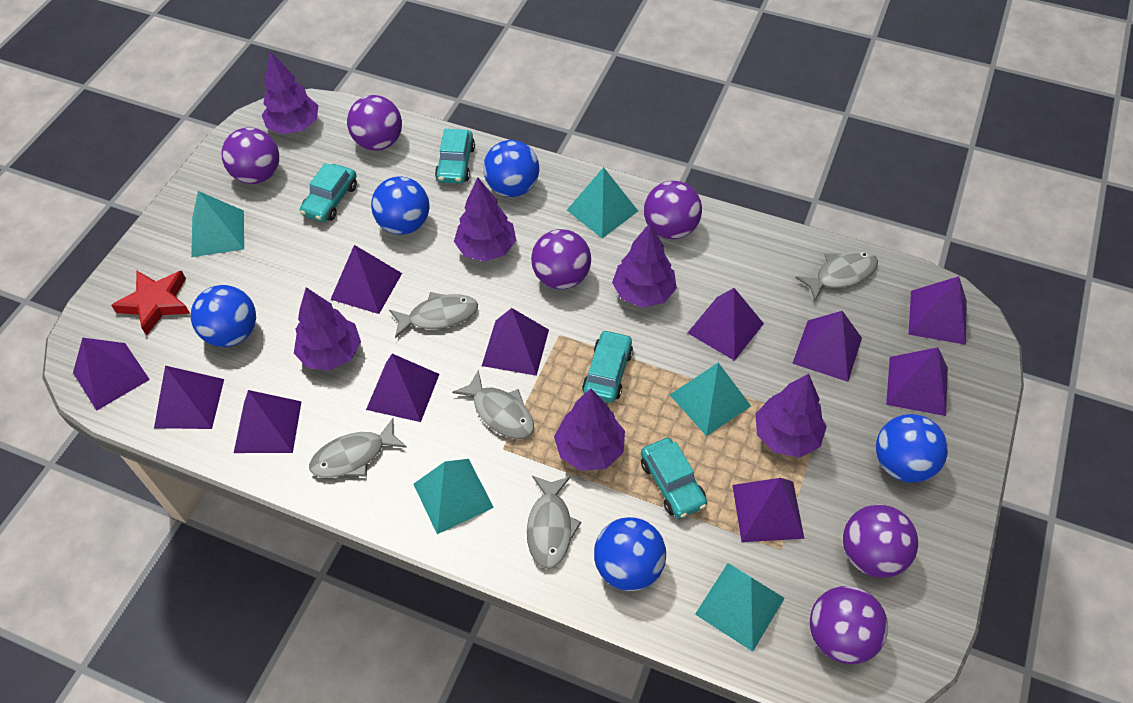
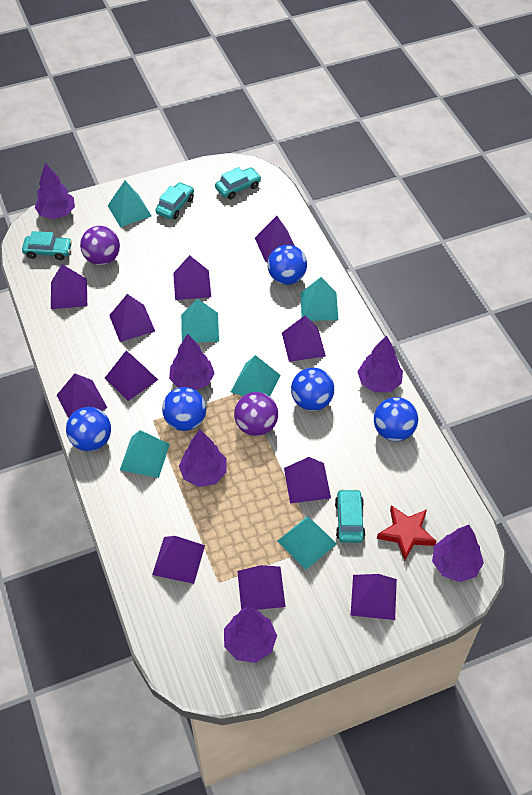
grey fish: [309,418,407,478] [389,292,478,338] [452,370,534,439] [527,476,582,569] [795,250,878,301] = 5 -> none = 0
purple ball: [222,127,279,184] [347,95,402,151] [531,229,591,289] [644,181,702,239] [810,586,888,664] [843,504,918,578] = 6 -> [80,226,120,265] [234,392,278,436] = 2
turquoise pyramid: [191,191,244,257] [413,459,494,534] [567,167,638,238] [670,363,751,436] [695,563,785,652] = 5 -> [108,181,151,227] [120,430,170,478] [181,299,219,343] [231,355,281,396] [277,516,337,570] [300,277,338,321] = 6

